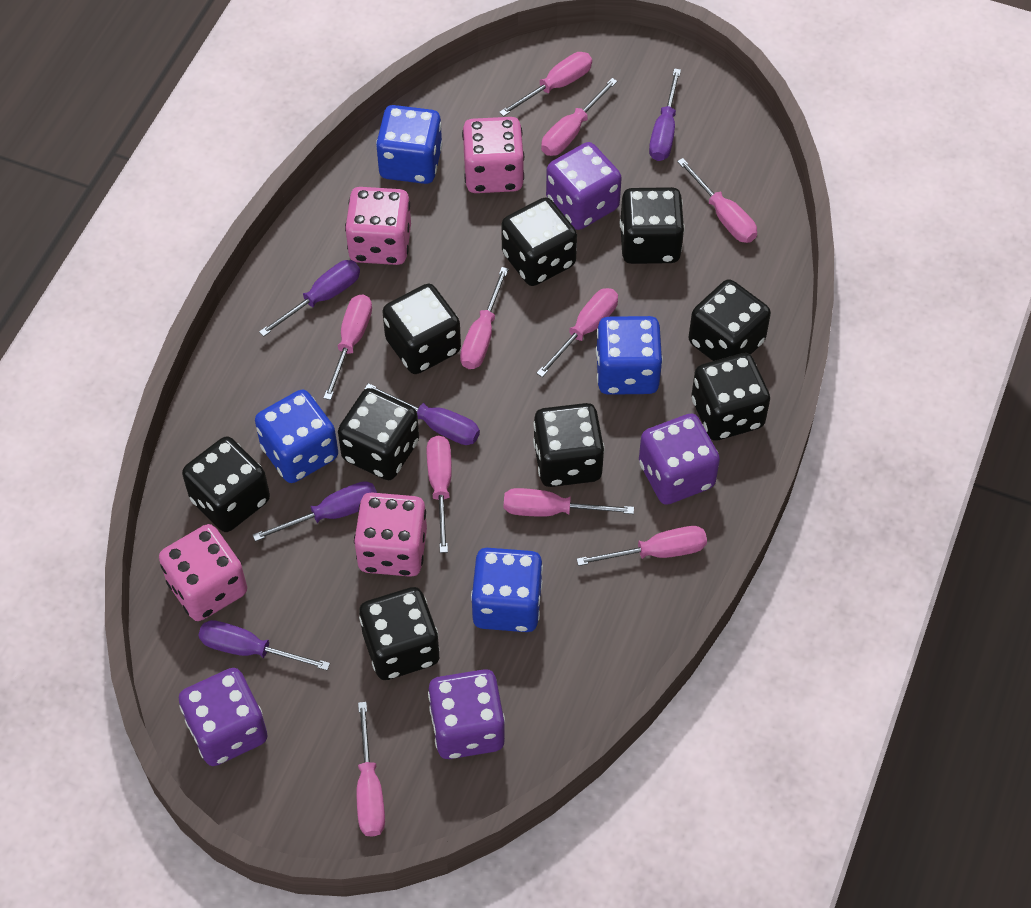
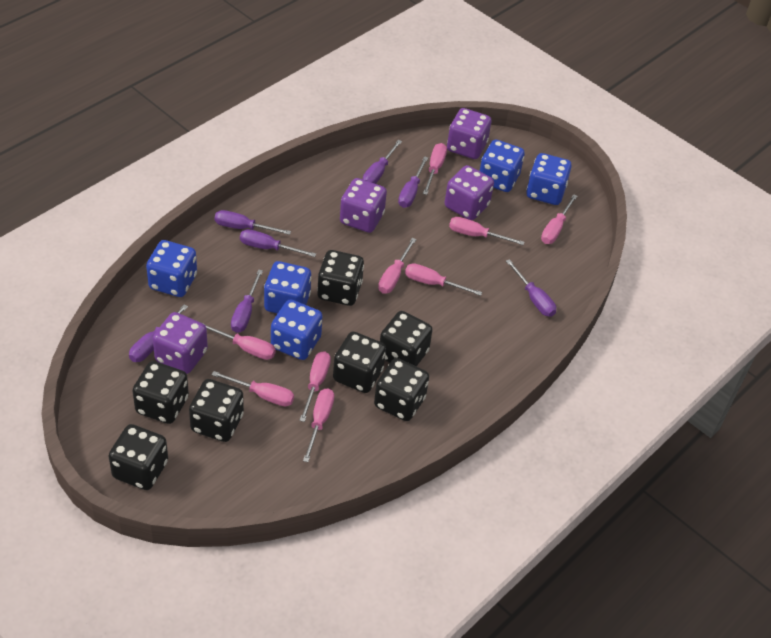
black dice: [182,437,270,532] [338,388,419,480] [359,587,440,680] [382,284,461,374] [501,197,577,286] [533,403,605,487] [620,187,685,264] [689,279,771,361] [691,353,770,441] = 9 -> [109,424,168,490] [133,361,189,424] [189,379,244,442] [317,250,364,306] [333,332,386,393] [374,358,429,421] [380,311,432,366] = 7
blue dice: [255,390,338,483] [376,105,442,184] [471,548,543,632] [596,316,663,395] = 4 -> [146,240,197,297] [264,261,311,314] [271,300,322,360] [480,140,525,192] [526,153,572,205] = 5
pink dice: [159,524,247,621] [345,187,411,265] [354,492,427,577] [462,117,524,193] = 4 -> none = 0
pink screwdriver: [324,294,372,400] [357,702,385,837] [427,436,452,553] [460,267,509,369] [499,52,592,117] [504,488,634,517] [536,288,618,377] [541,78,618,156] [576,526,707,566] [677,158,757,243] = 10 -> [200,322,276,360] [212,371,294,406] [299,351,331,422] [303,388,334,462] [378,238,416,294] [405,263,482,296] [423,143,447,195] [449,217,524,245] [541,194,577,244] = 9
purple screwdriver: [198,620,330,670] [252,481,377,542] [259,260,360,337] [364,383,480,445] [649,68,681,161] = 5 -> [129,304,188,362] [215,210,291,235] [231,269,263,333] [240,229,316,257] [363,140,402,184] [398,156,428,208] [506,259,556,317] = 7

